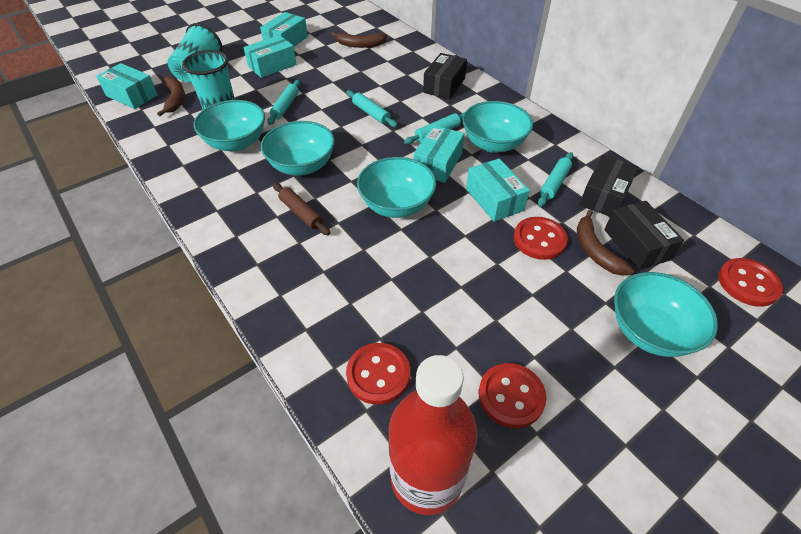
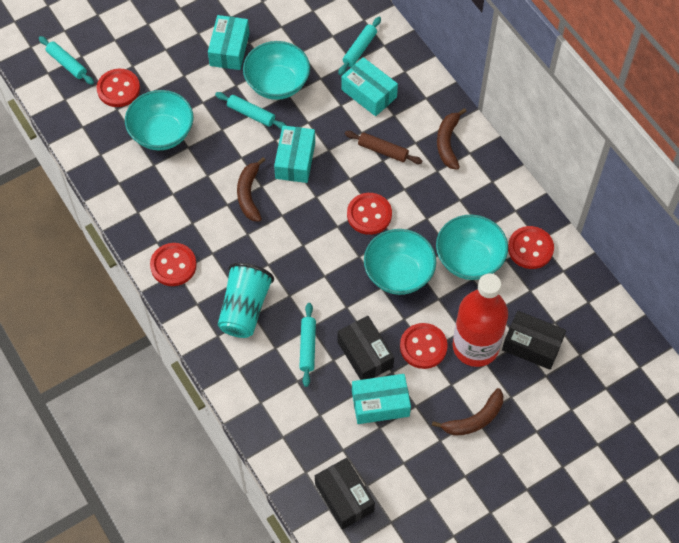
red button: [346,343,410,405] [479,363,546,428] [514,217,568,260] [718,258,783,307] = 4 -> [97,69,140,107] [150,243,197,286] [347,193,392,235] [400,323,448,369] [508,226,554,269] = 5
turquoise bowl: [194,100,265,152] [261,121,335,175] [357,157,436,218] [462,101,533,153] [614,272,718,357] = 5 -> [125,90,193,150] [243,41,310,100] [364,229,436,295] [436,214,508,280] = 4
turquoise box: [96,63,158,109] [243,35,296,78] [260,12,308,47] [414,125,464,183] [466,158,530,222] = 5 -> [208,15,249,70] [274,125,315,183] [341,57,398,116] [352,374,411,424] = 4
turquoise cup: [167,23,223,83] [182,50,235,110] = 2 -> [218,263,274,338] = 1

